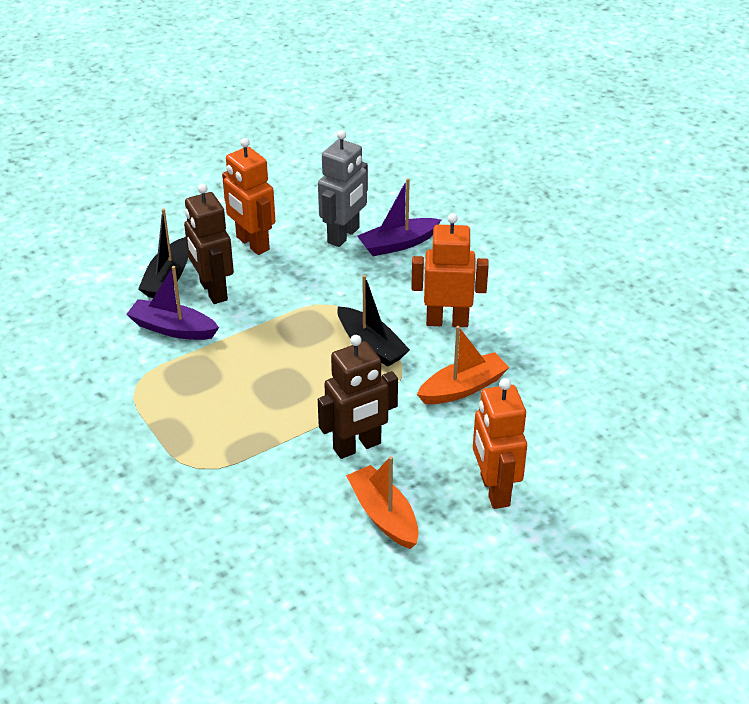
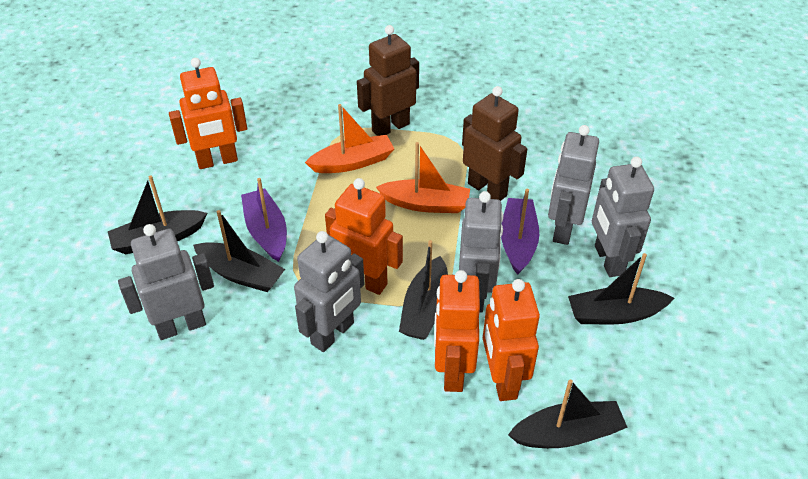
black boat: [138,209,188,298] [337,275,410,367] = 2 -> [108,175,207,254] [193,210,285,292] [399,240,448,340] [508,379,628,448] [568,253,675,324] = 5
grey robot: [318,130,368,247] = 1 -> [118,224,214,340] [294,231,364,352] [459,191,503,312] [548,125,599,245] [592,157,654,277] = 5
orange robot: [222,138,275,255] [411,213,489,327] [473,378,527,509] = 3 -> [169,58,247,169] [325,178,403,295] [434,270,480,392] [483,279,540,401] = 4

